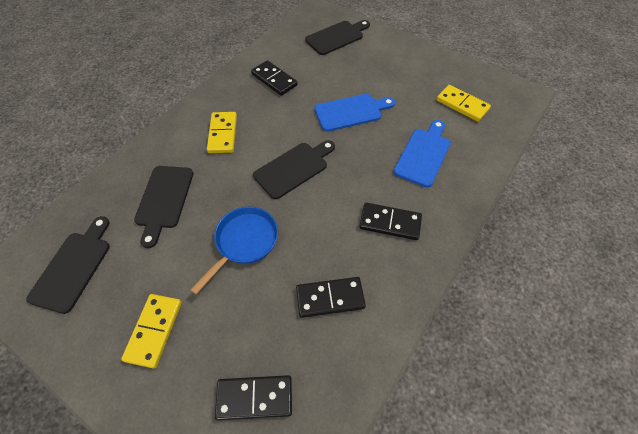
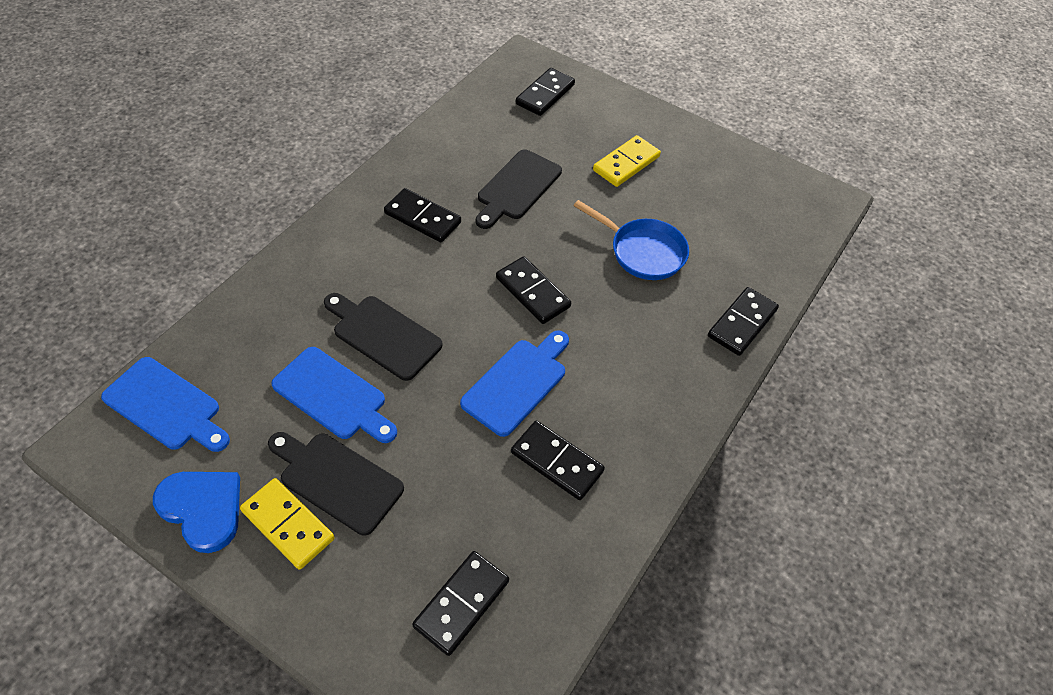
black cutting board: [26,216,110,314] [134,166,193,248] [253,140,335,199] [305,20,370,55] = 4 -> [268,432,404,536] [324,293,443,381] [476,149,562,229] = 3
black domino: [215,375,292,421] [251,60,298,96] [296,277,366,318] [359,203,422,240] = 4 -> [384,188,461,242] [412,551,509,656] [496,256,571,324] [511,421,605,500] [516,68,575,116] [708,287,779,356] = 6
blue cutting board: [314,94,395,132] [394,120,451,188] = 2 -> [101,357,230,452] [271,347,397,443] [460,330,569,437] = 3
blue heart: none = 0 -> [153,472,240,553] = 1
yellow domino: [121,294,182,368] [207,112,237,153] [436,85,491,122] = 3 -> [240,478,335,570] [593,135,661,187] = 2

